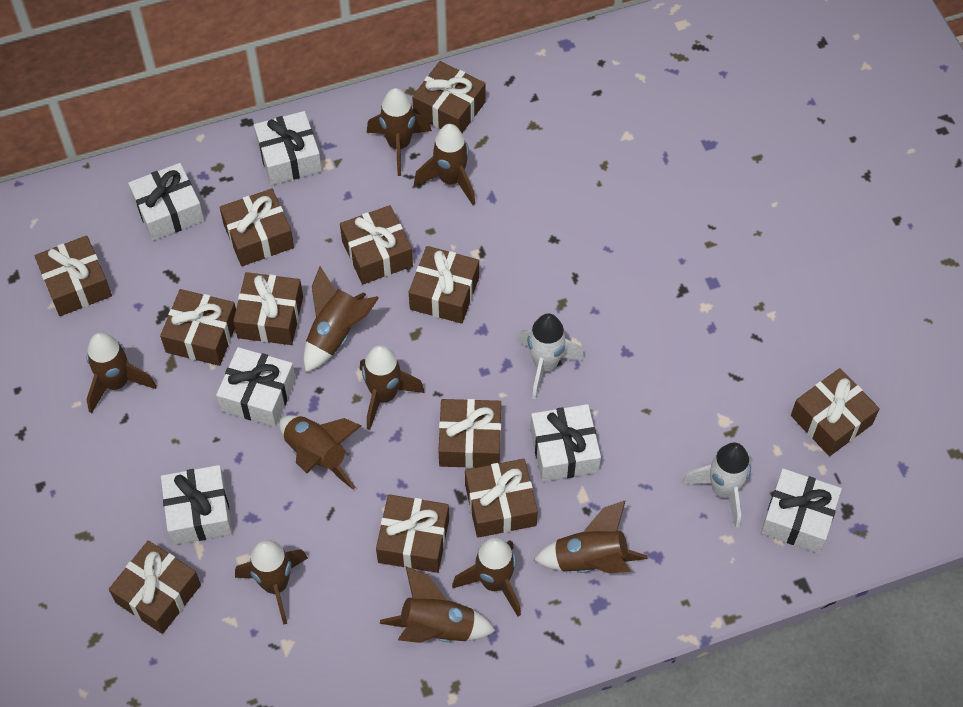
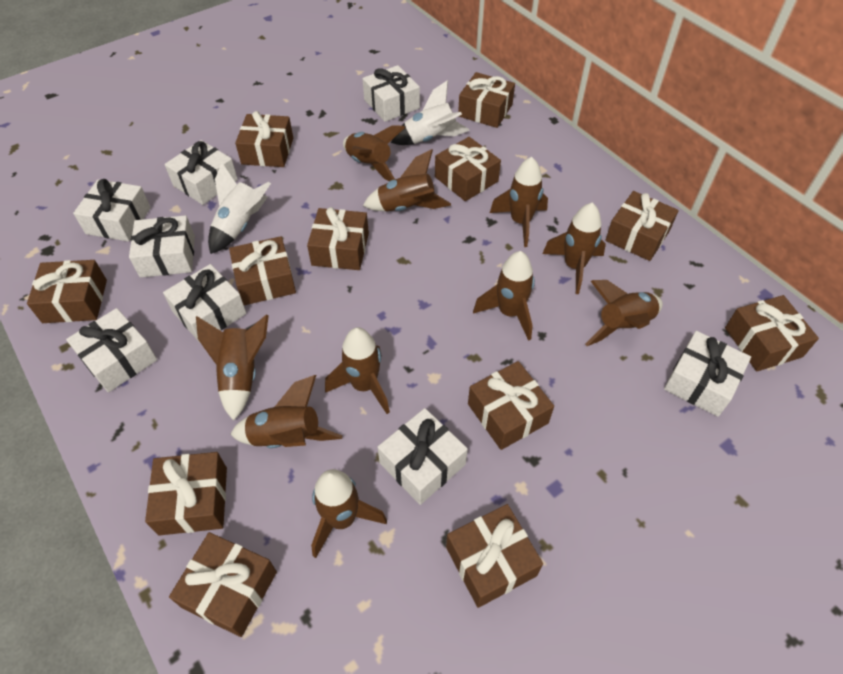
white gift: [128,163,204,241] [161,465,232,545] [216,347,296,427] [254,111,322,185] [530,404,601,482] [761,468,842,553] = 6 -> [66,308,157,393] [73,179,151,242] [129,215,195,278] [163,264,247,343] [165,140,238,205] [362,65,420,122] [378,408,468,505] [664,331,751,417] = 8

